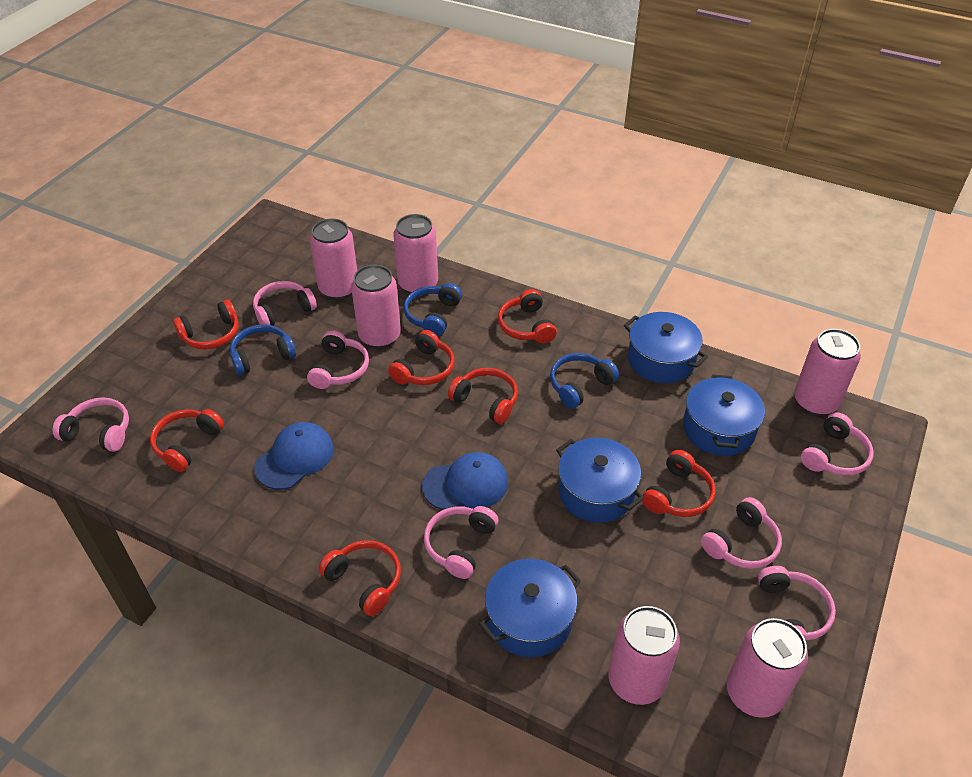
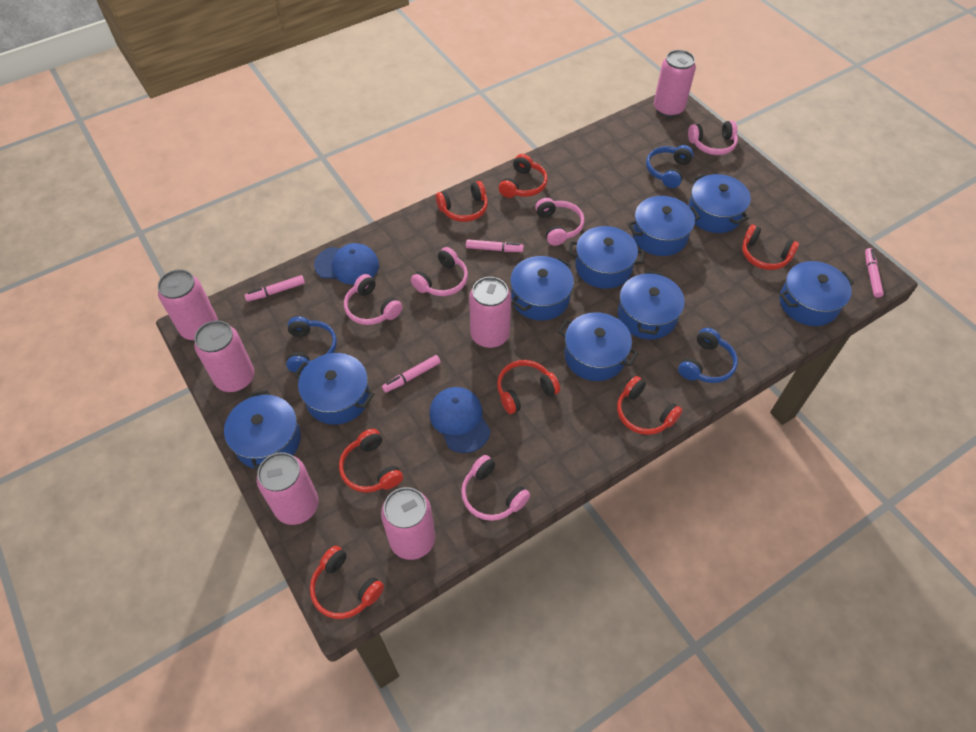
blue pot: [479,559,581,657] [556,438,644,523] [624,312,708,383] [683,375,765,456] = 4 -> [224,390,301,469] [294,353,374,425] [510,256,574,321] [558,312,638,381] [568,226,645,289] [618,271,685,340] [628,196,700,256] [688,174,751,233] [780,261,854,326] = 9
pink headphones: [52,397,129,452] [253,281,317,326] [307,331,369,389] [424,506,498,579] [701,497,782,569] [758,566,836,641] [801,413,874,476] = 7 -> [344,274,402,325] [411,247,468,296] [461,455,530,521] [535,198,585,246] [688,120,738,155] = 5
pink marker: none = 0 -> [244,275,305,302] [382,355,441,393] [466,239,524,252] [865,248,884,298] = 4

